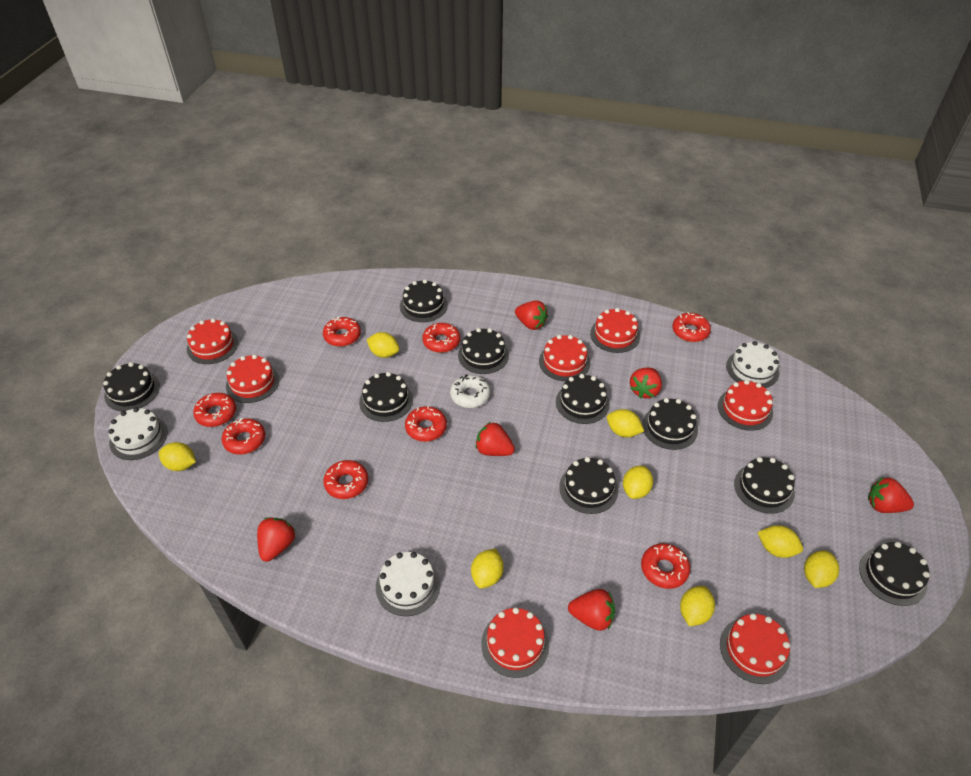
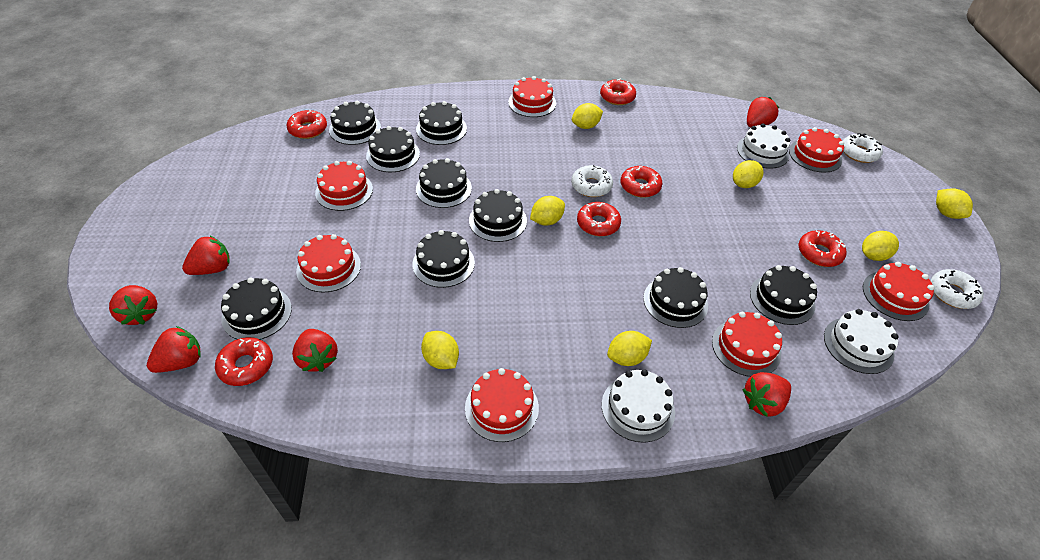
red donut: [193,393,236,427] [222,418,265,455] [323,316,361,347] [323,460,368,499] [405,406,447,442] [422,323,460,353] [641,543,690,589] [672,312,711,342] = 8 -> [215,337,273,386] [286,110,327,139] [577,202,621,236] [600,79,636,105] [621,166,662,198] [799,230,846,267] = 6
white donut: [450,374,490,408] = 1 -> [571,165,613,197] [843,133,883,163] [931,269,984,309] = 3
yellow lemon: [159,442,196,471] [367,332,399,358] [471,548,504,588] [607,409,644,437] [623,466,653,499] [680,586,715,626] [757,525,803,558] [804,551,839,588] = 8 -> [421,331,459,369] [530,196,565,226] [572,103,603,129] [607,331,652,366] [733,160,764,188] [862,231,899,261] [936,188,973,219] = 7

